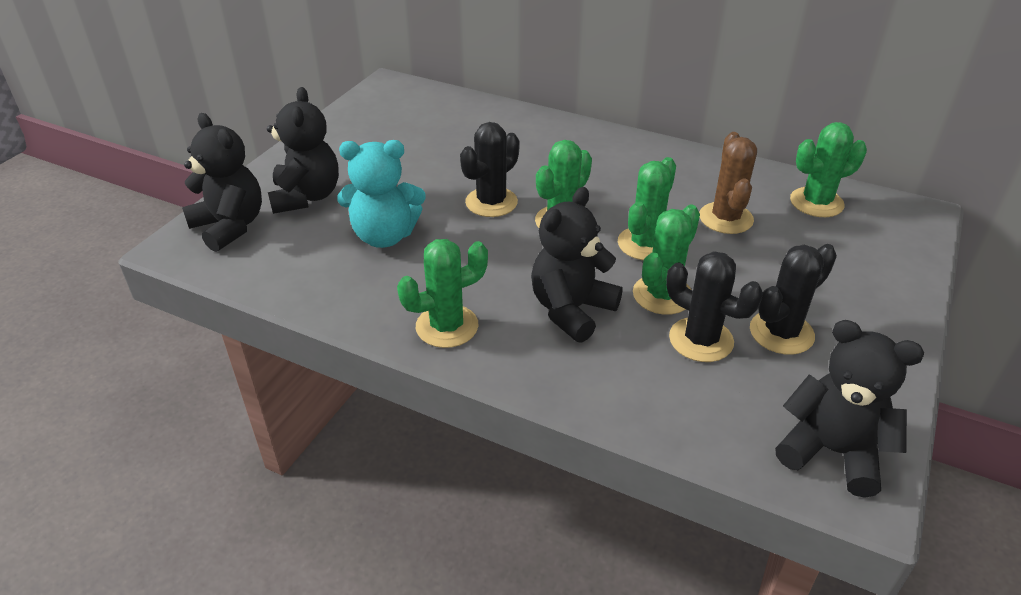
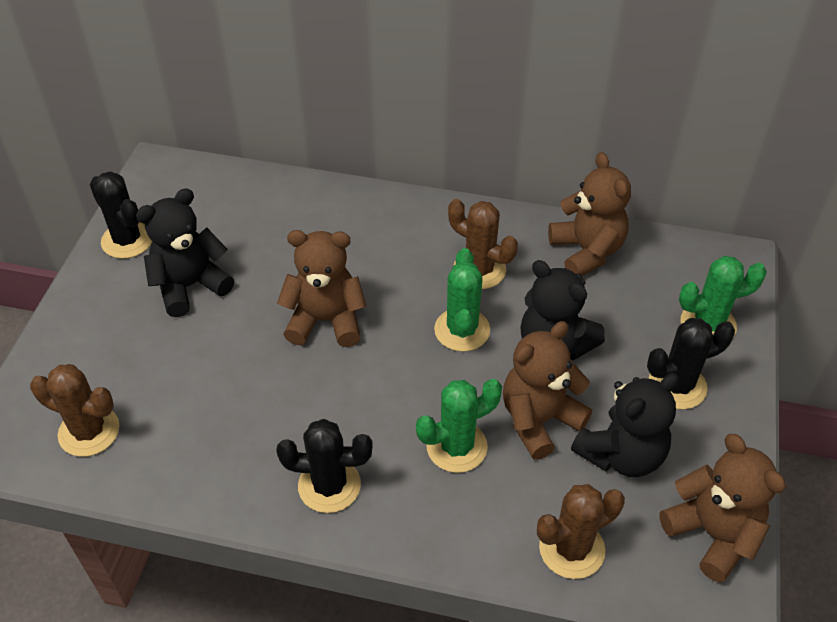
black teddy bear: [182,113,262,252] [267,87,339,214] [531,187,623,343] [775,320,924,498] = 4 -> [136,188,234,317] [520,260,605,360] [571,373,679,477] = 3
brown cactus: [699,132,757,234] = 1 -> [30,364,120,457] [448,199,518,289] [537,484,625,579] = 3
brown teddy bear: none = 0 -> [277,230,366,347] [503,321,592,460] [548,152,631,276] [659,434,786,583] = 4
green cactus: [397,239,488,348] [535,140,592,228] [618,157,676,260] [633,205,700,315] [790,122,867,217] = 5 -> [416,379,502,473] [434,248,490,352] [679,256,767,336] = 3
turquoise teddy bear: [337,140,426,248] = 1 -> none = 0

